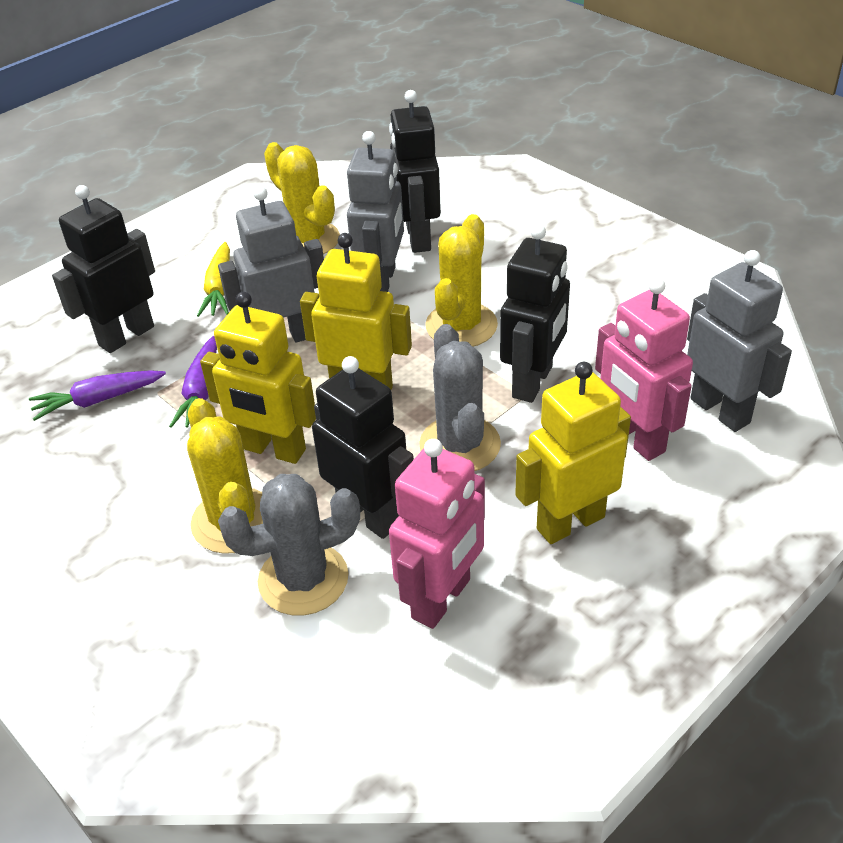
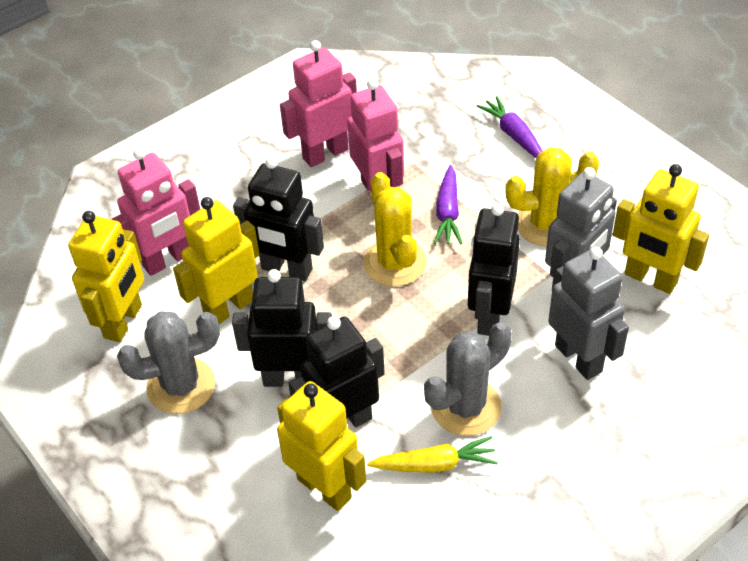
grey robot: [218,186,324,342] [347,131,404,292] [687,250,792,432] = 3 -> [545,167,617,289] [548,247,629,380] = 2
pink robot: [389,439,485,629] [595,278,693,461] = 2 -> [111,148,200,276] [280,40,357,167] [347,78,404,191] = 3
yellow cactus: [187,398,263,554] [264,142,340,254] [425,214,498,347] = 3 -> [363,172,427,286] [505,147,599,247] = 2
yellow robot: [200,292,316,464] [300,233,412,389] [515,362,631,544] = 3 -> [68,211,144,342] [173,197,260,324] [277,381,366,511] [613,164,709,294] = 4

